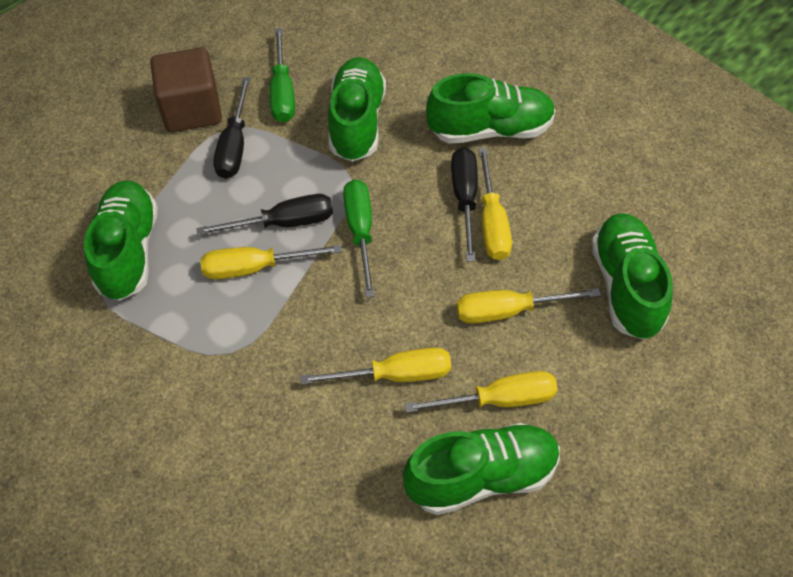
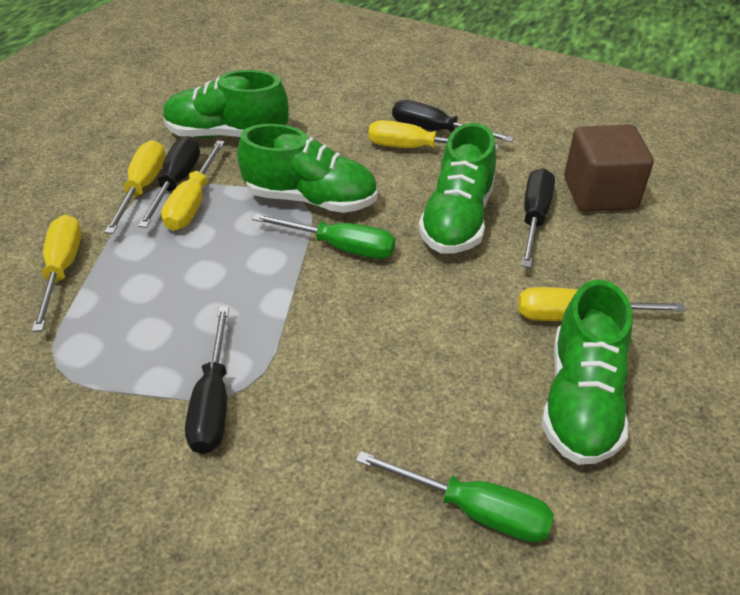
black screwdriver: [196,194,333,235] [213,77,250,179] [451,147,478,262] = 3 -> [138,136,200,228] [185,306,229,454] [392,100,514,142] [521,168,555,268] = 4
green shoe: [84,180,158,301] [328,57,386,162] [403,423,560,515] [426,73,556,144] [591,213,673,340] = 5 -> [163,70,289,138] [237,124,377,213] [418,123,496,254] [542,280,633,465] = 4

